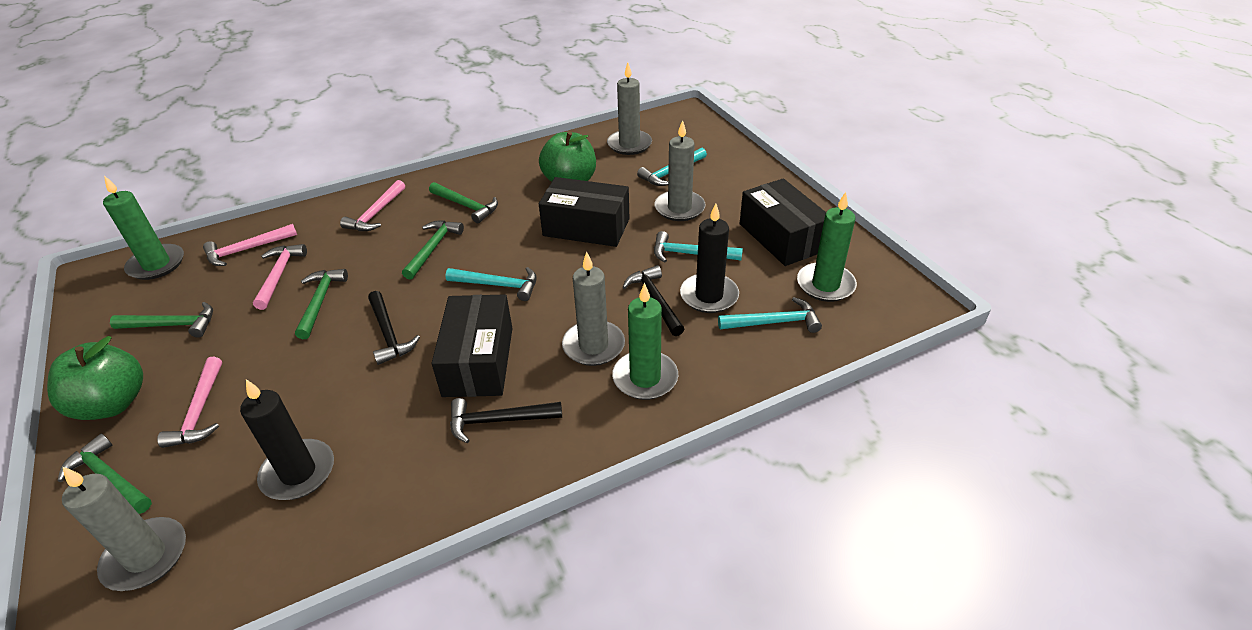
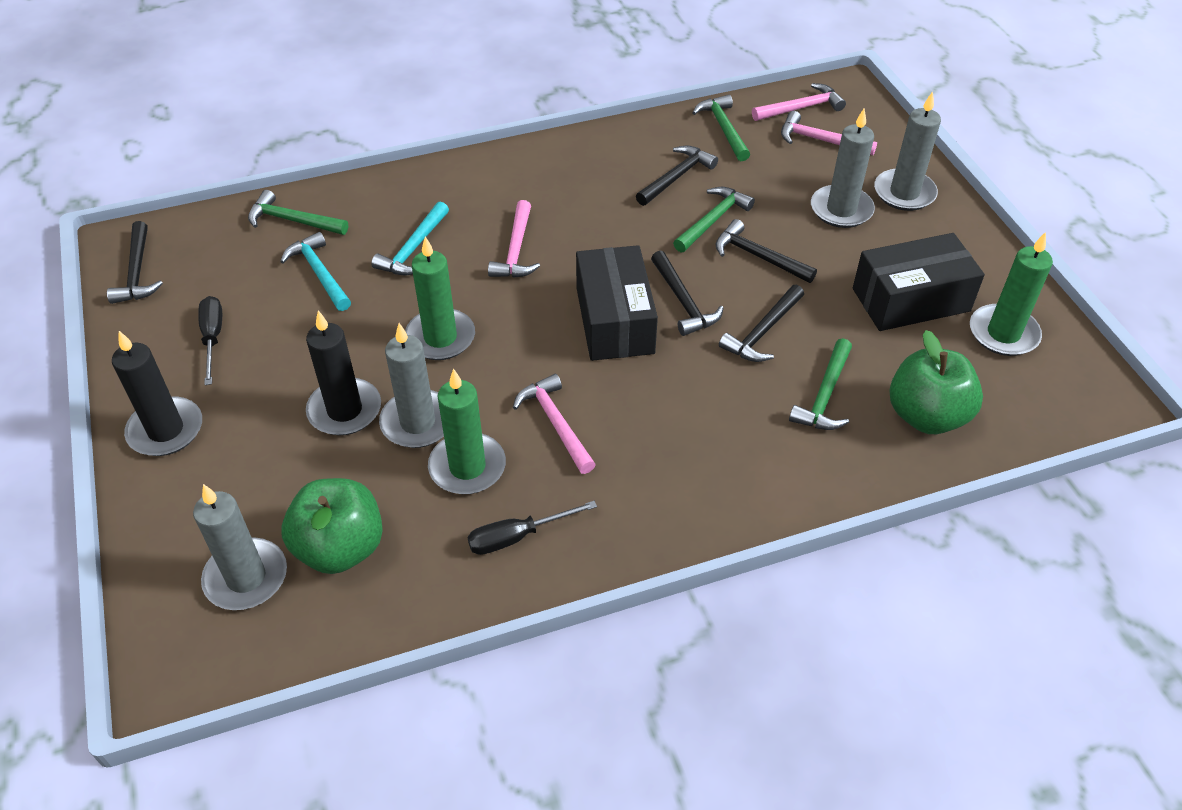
black box: [431,295,512,397] [539,177,629,247] [740,178,826,266] = 3 -> [576,245,658,361] [853,233,985,331] = 2
black hammer: [368,291,420,365] [450,398,562,443] [623,265,684,336] = 3 -> [107,221,163,304] [636,145,718,206] [651,251,724,336] [715,219,817,283] [719,285,804,362] = 5
black screwdriver: none = 0 -> [198,296,222,385] [467,501,597,555] = 2
green hammer: [58,434,152,514] [110,302,213,338] [295,269,348,339] [402,220,464,280] [429,182,498,223] = 5 -> [248,190,348,235] [673,187,755,252] [692,95,750,161] [789,338,852,430] = 4
turquoise hammer: [446,267,537,301] [637,148,707,186] [654,231,743,263] [718,297,822,333] = 4 -> [280,232,351,311] [371,202,449,275] = 2

